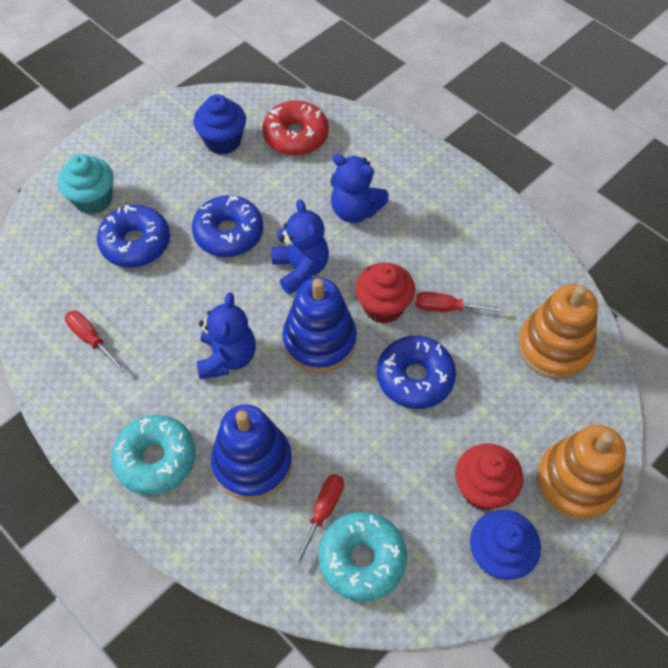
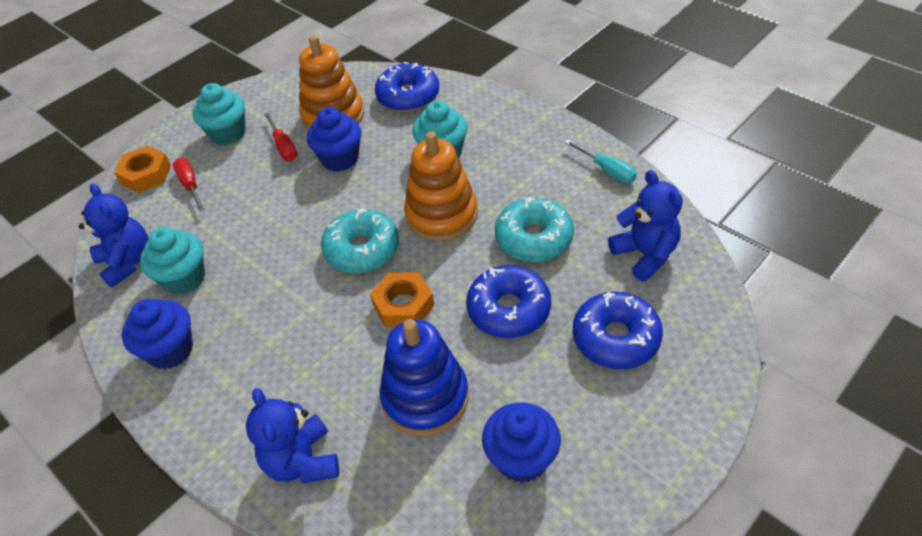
blue cupcake: [193,94,246,155] [470,510,541,580] = 2 -> [122,299,193,369] [307,107,362,172] [482,402,561,483] = 3
blue stacking toy: [211,404,292,500] [282,277,357,373] = 2 -> [379,319,469,436] = 1
orange nut: none = 0 -> [114,146,171,193] [370,272,434,327] = 2
red cupcake: [355,262,415,323] [455,443,523,510] = 2 -> none = 0
red donut: [262,101,329,156] = 1 -> none = 0
red screwdriver: [65,311,126,373] [293,474,344,568] [415,291,504,312] = 3 -> [173,158,204,212] [264,112,297,161] = 2
turquoise cupcake: [58,154,114,214] = 1 -> [140,227,205,295] [192,83,245,145] [412,101,468,158] = 3
turquoise screwdriver: none = 0 -> [565,140,637,183] = 1

